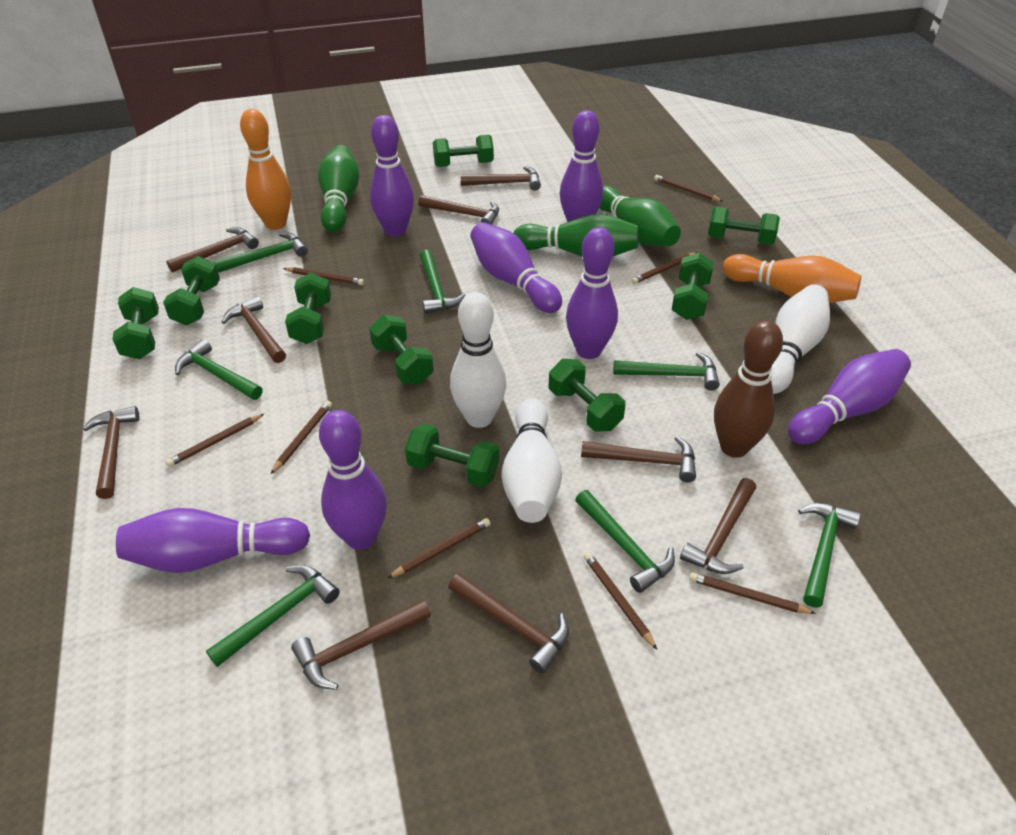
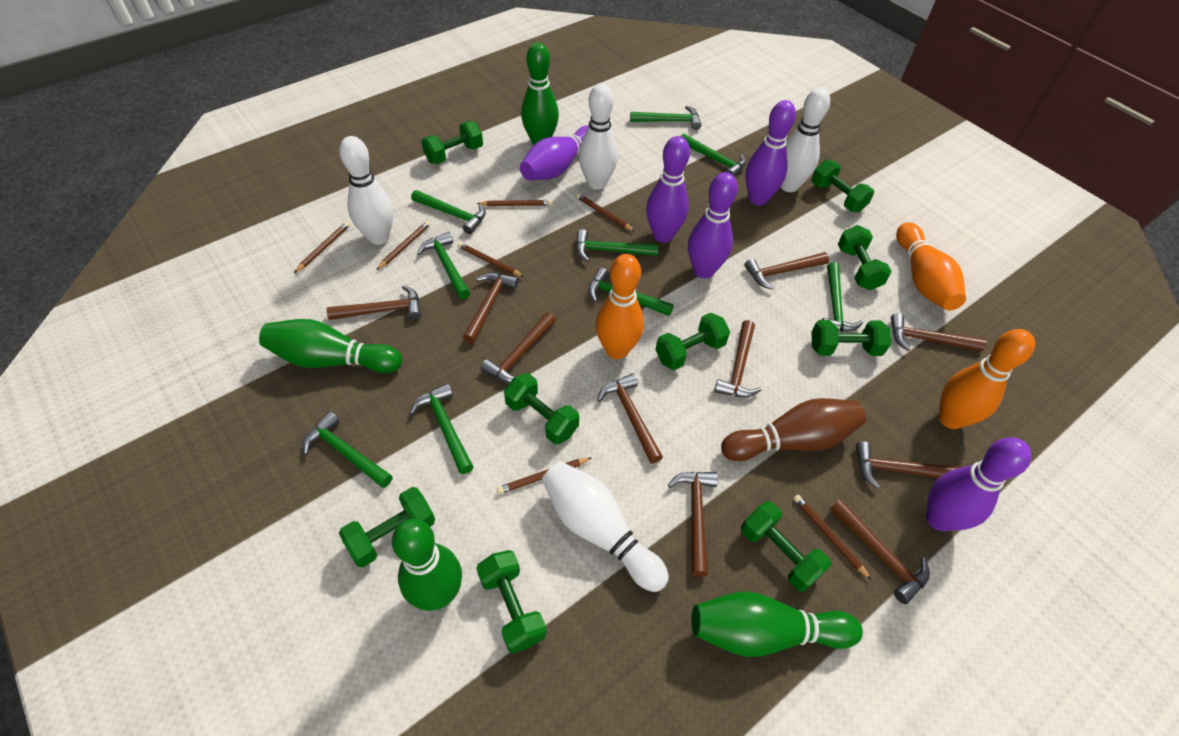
brown hammer: [83,406,139,499] [166,227,259,273] [221,296,286,363] [291,599,431,690] [418,195,499,225] [448,573,569,674] [460,166,541,190] [581,436,696,482] [680,478,756,574] = 9 -> [326,285,421,320] [463,273,518,344] [480,312,556,383] [597,373,663,463] [668,472,718,577] [714,320,761,397] [744,252,829,289] [830,499,930,604] [855,441,962,489] [891,313,987,351] = 10
brown pencil: [166,413,265,467] [271,401,332,474] [283,267,364,285] [388,518,491,578] [584,552,657,650] [632,252,697,284] [654,175,722,202] [689,572,816,614] = 8 -> [294,222,350,273] [376,221,431,270] [458,242,524,277] [476,200,552,206] [497,458,591,494] [576,193,634,231] [793,495,871,580] = 7
green bowling pin: [318,145,360,232] [513,214,639,256] [599,186,681,246] = 3 -> [259,319,402,373] [392,519,462,611] [521,42,559,146] [691,591,863,657] = 4
green hammer: [175,339,263,400] [206,565,340,667] [214,233,308,273] [420,250,465,314] [575,490,675,593] [613,352,720,391] [798,503,861,607] = 7 -> [303,411,393,488] [410,383,474,474] [411,190,486,234] [417,232,470,299] [576,229,659,262] [588,268,674,316] [630,106,701,130] [681,133,746,177] [822,262,863,332] = 9
orange bowling pin: [240,109,291,230] [723,254,861,303] = 2 -> [596,254,644,359] [896,222,966,311] [938,329,1035,429] = 3
purple bowling pin: [116,508,310,573] [319,410,387,550] [370,115,414,237] [470,222,562,313] [560,111,603,222] [566,227,618,359] [788,349,911,444] = 7 -> [520,125,589,180] [646,136,690,242] [688,172,738,279] [745,100,796,205] [926,438,1032,531] = 5
white bowling pin: [450,292,506,428] [502,398,562,523] [771,284,830,394] = 3 -> [339,136,393,245] [542,461,669,592] [579,83,618,190] [781,88,830,192] = 4

